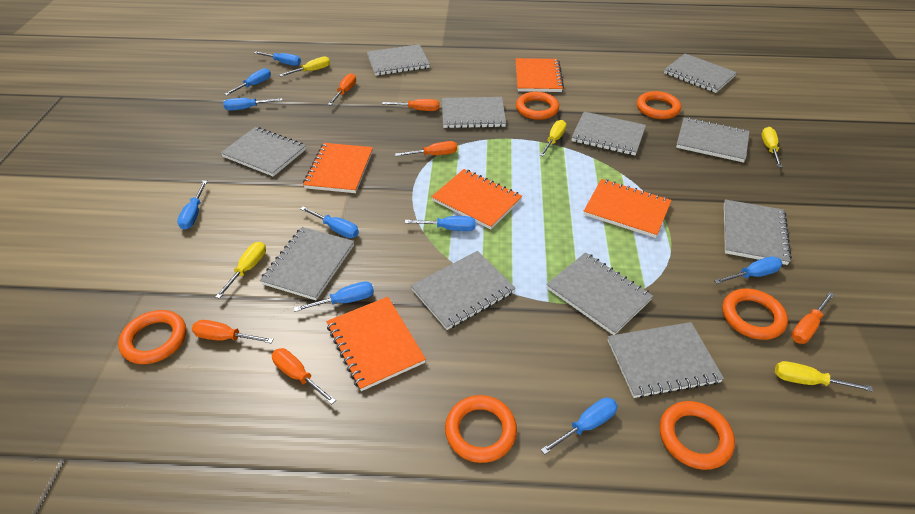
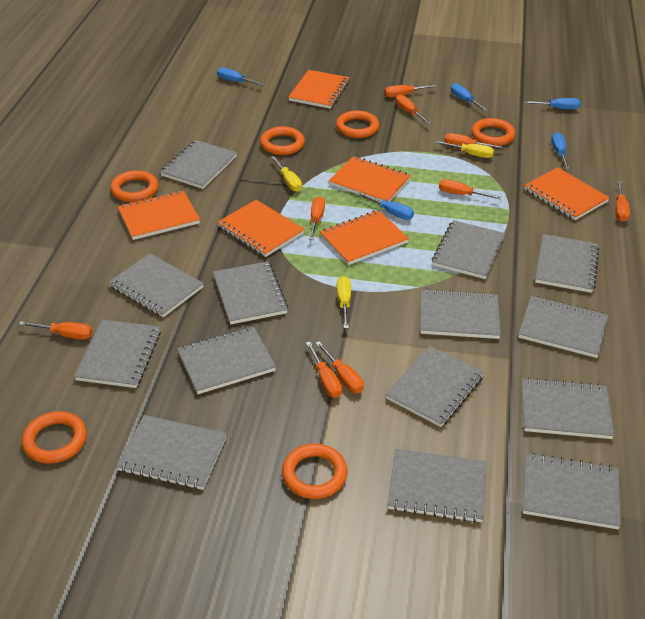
blue screwdriver: [177,181,207,230] [223,98,283,111] [224,68,271,96] [254,51,301,66] [294,281,374,312] [300,207,359,238] [405,216,476,231] [541,398,618,455] [714,256,782,284] = 9 -> [217,67,265,86] [357,192,414,220] [451,83,489,112] [524,98,580,109] [551,132,570,169] = 5
grey notebook: [221,127,306,177] [260,227,354,300] [367,44,430,76] [411,251,516,330] [442,97,506,128] [546,252,653,335] [571,112,646,155] [608,322,724,399] [664,54,737,93] [676,117,750,163] [724,199,792,265] = 11 -> [74,319,161,388] [109,253,204,317] [116,415,227,490] [160,140,237,189] [177,326,276,394] [213,261,288,324] [385,346,484,427] [387,449,486,523] [420,289,501,339] [432,220,505,279] [518,296,608,358] [521,378,614,439] [523,453,621,529] [535,234,599,293] = 14
orange notebook: [303,143,373,193] [327,297,426,391] [431,169,522,230] [516,58,564,92] [584,179,672,238] = 5 -> [118,190,200,240] [217,200,305,257] [288,70,350,109] [320,210,409,265] [329,156,411,202] [524,167,610,220] = 6
orange screwdriver: [192,320,274,343] [272,348,336,404] [328,73,356,105] [382,99,439,111] [395,141,457,156] [791,292,834,344] = 6 -> [19,321,92,340] [306,341,342,398] [309,197,325,240] [316,341,364,393] [384,84,437,97] [396,94,431,124] [439,179,501,199] [444,133,504,149] [615,181,630,222] = 9
yellow screwdriver: [215,242,266,299] [280,56,330,77] [540,120,567,156] [761,127,782,167] [775,361,873,392] = 5 -> [271,156,302,192] [337,276,351,328] [435,141,494,158] = 3

